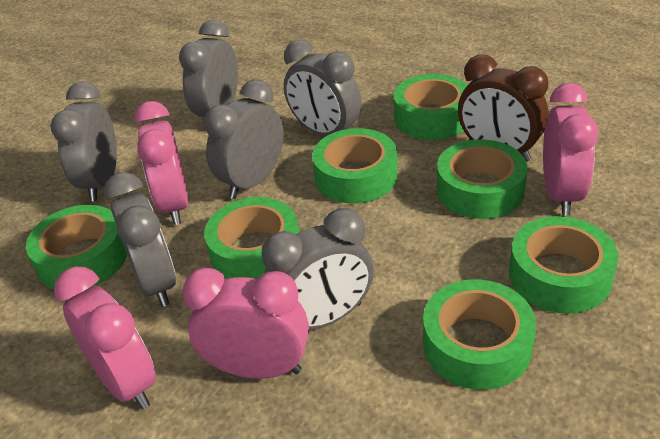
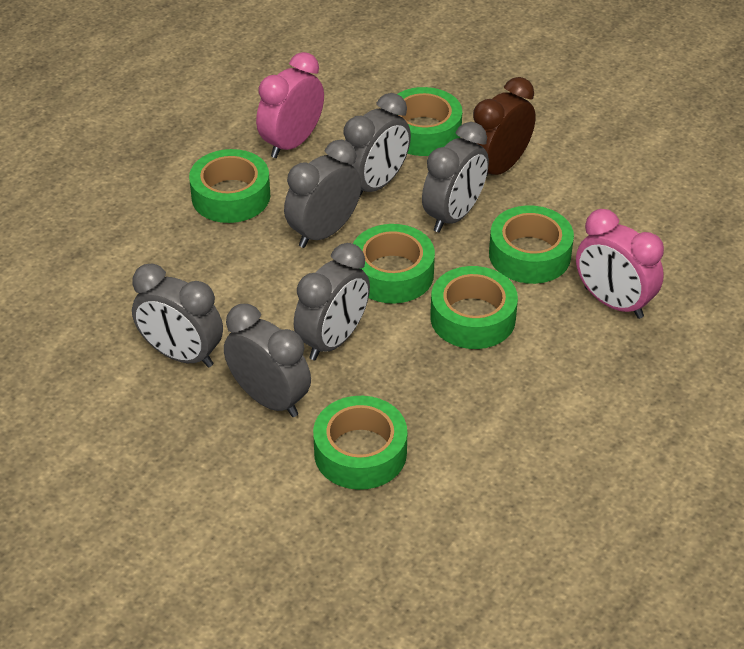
green tape: [26,205,127,289] [204,197,299,279] [312,128,398,204] [394,74,468,140] [423,279,536,390] [437,139,528,219] [509,216,618,313] = 7 -> [189,149,270,223] [313,396,407,490] [353,224,435,304] [398,87,462,156] [430,266,518,349] [489,205,574,284] = 6
pink clock: [54,267,156,409] [134,101,189,225] [182,268,309,379] [543,83,599,215] = 4 -> [256,52,324,158] [576,209,664,319] = 2

